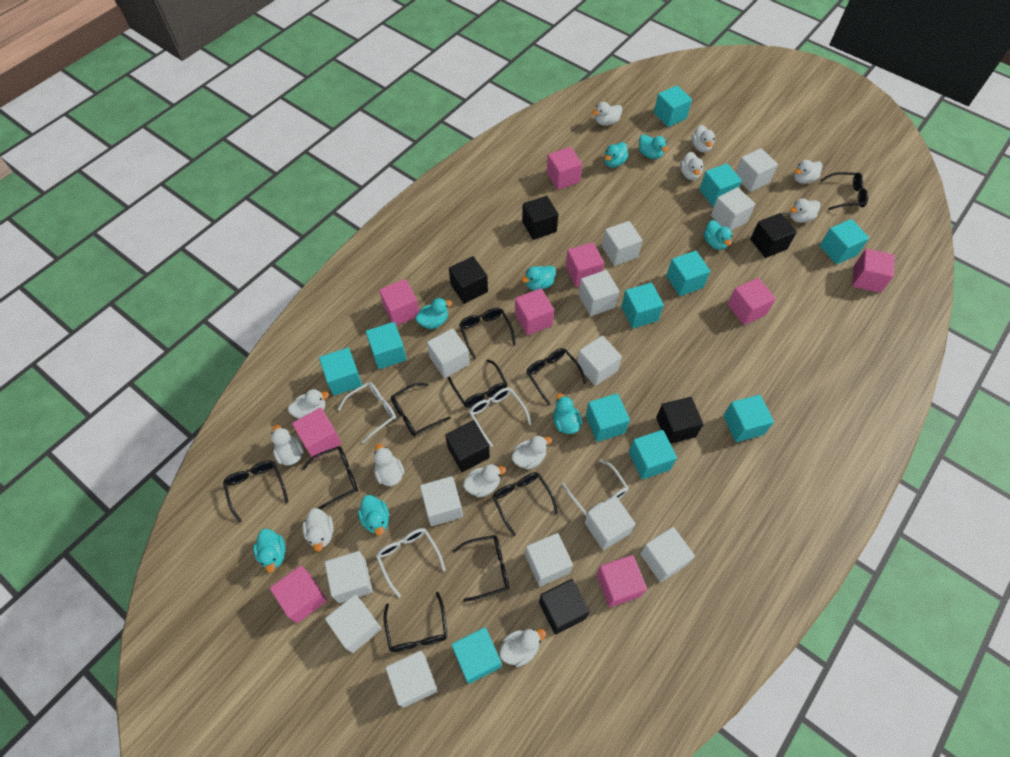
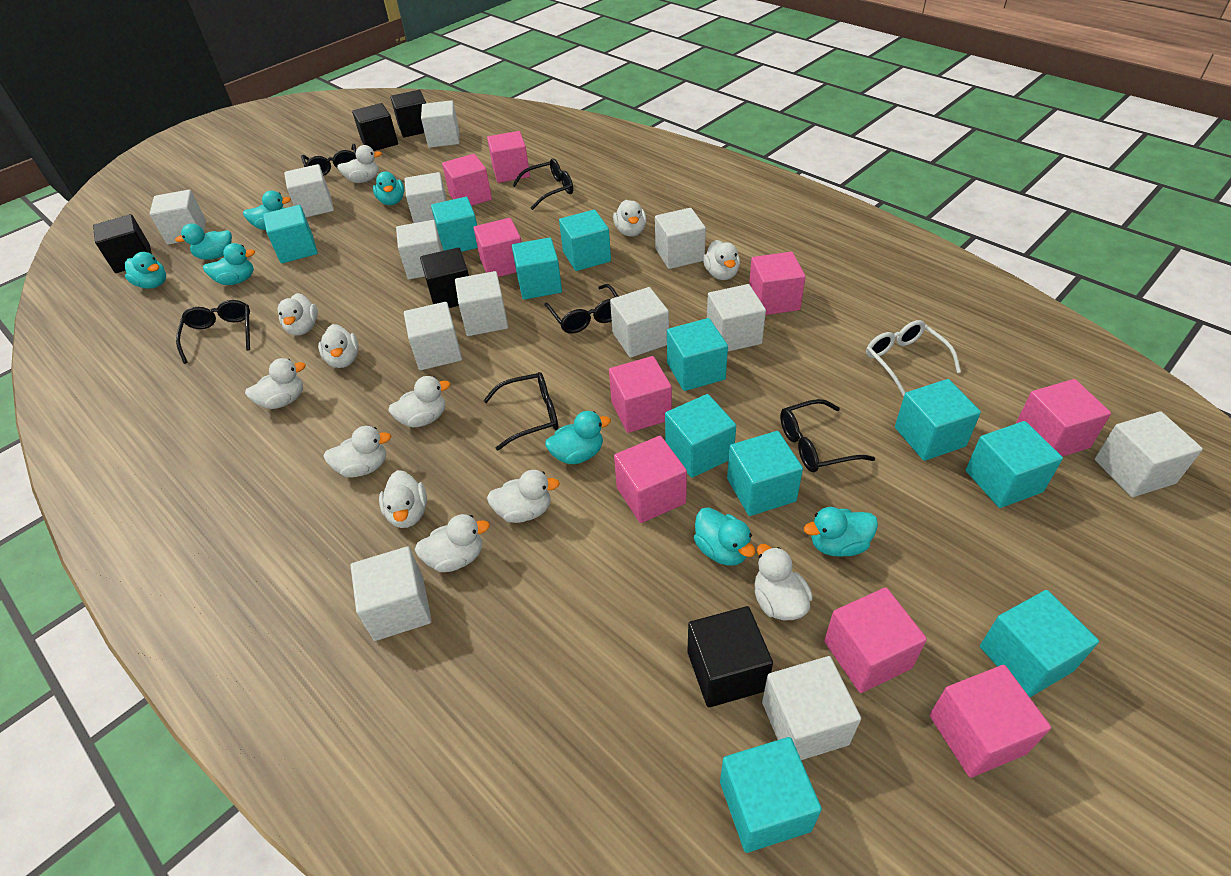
black cube: [445,420,490,472] [449,256,488,304] [522,196,559,240] [539,579,590,635] [656,397,703,444] [750,213,797,258] = 6 -> [93,214,152,273] [352,103,398,151] [390,90,426,137] [420,247,469,308] [687,606,773,708] = 5
black glasses: [223,460,288,523] [302,446,358,509] [384,592,448,652] [391,383,451,436] [448,359,507,408] [453,535,509,602] [459,308,516,359] [492,472,558,537] [526,348,586,405] [820,172,868,210] = 10 -> [176,300,250,364] [301,144,357,176] [483,372,558,451] [512,158,573,210] [545,284,619,334] [780,399,875,472] = 6
white glasses: [337,382,396,444] [376,528,446,597] [469,388,531,447] [561,459,629,516] = 4 -> [866,320,961,396] = 1

